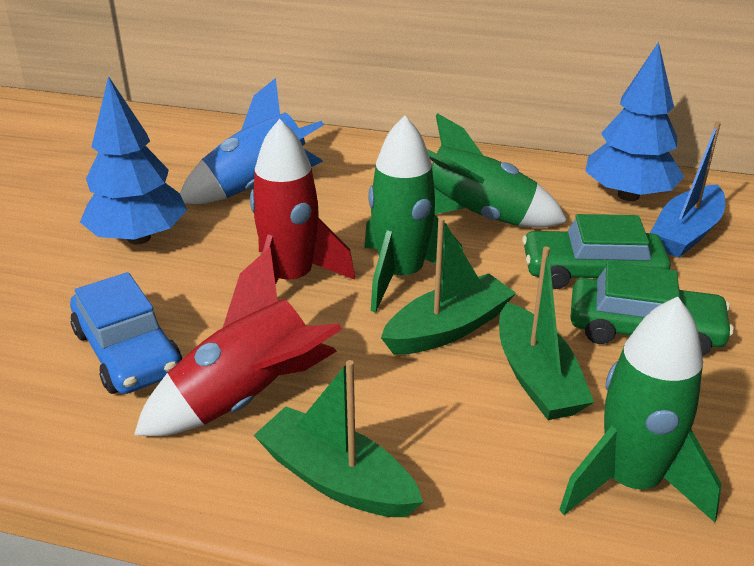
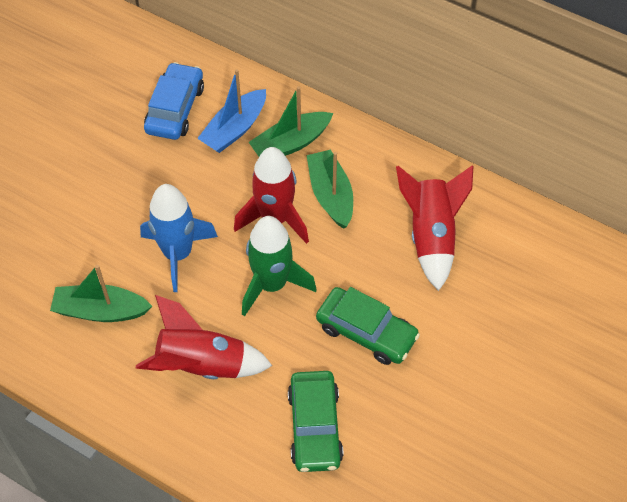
blue tree: [80,76,187,244] [585,42,685,201] = 2 -> none = 0
green rocket: [364,115,463,312] [427,113,568,228] [559,297,722,522] = 3 -> [242,216,317,316] = 1
red rocket: [134,247,342,436] [250,119,355,285] = 2 -> [136,295,272,379] [234,147,309,244] [396,165,473,291] = 3

